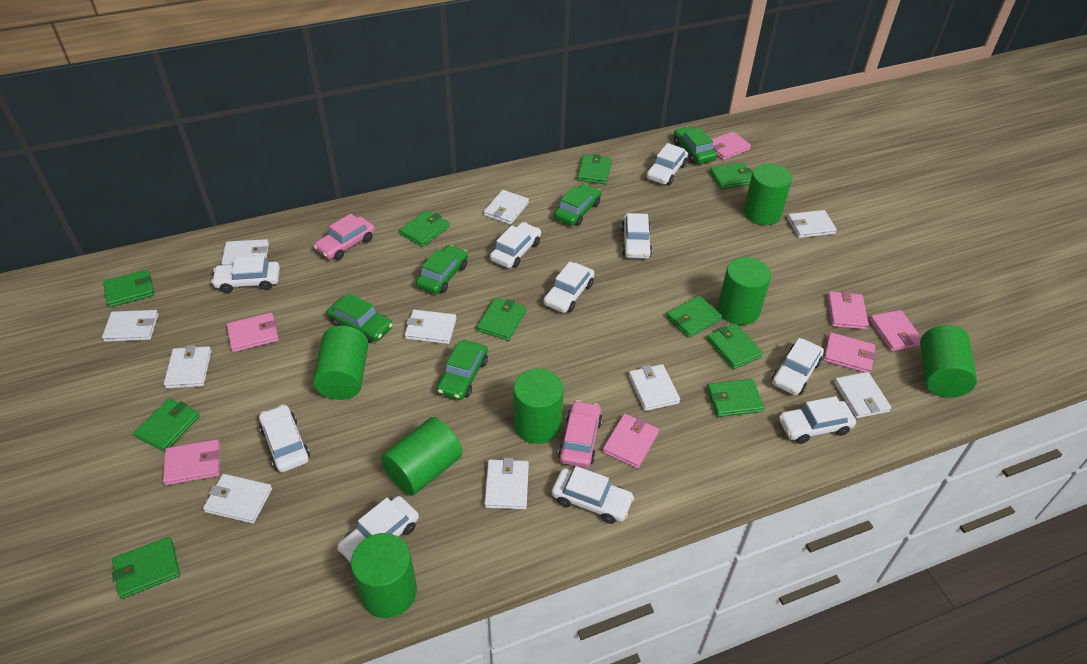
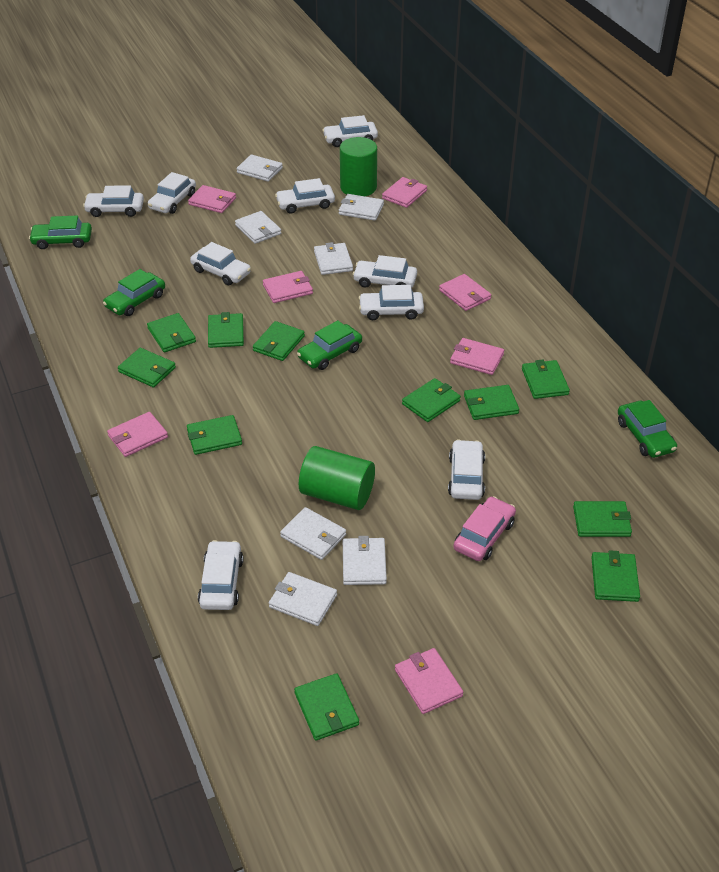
green car: [327,293,393,343] [416,245,468,294] [437,340,488,400] [554,184,601,226] [674,126,717,164] = 5 -> [29,215,92,249] [103,269,165,316] [297,320,362,370] [618,400,677,458] = 4
green cylinder: [313,326,369,400] [351,533,417,618] [381,417,463,496] [513,368,564,444] [718,257,771,325] [743,163,792,225] [920,325,977,398] = 7 -> [299,446,375,510] [340,137,377,196] = 2
green wallet: [103,270,154,307] [112,537,180,599] [133,398,200,452] [399,210,450,247] [477,298,526,341] [577,154,612,184] [666,296,722,338] [707,323,763,369] [707,379,764,417] [709,162,752,189] = 10 -> [118,348,176,387] [147,313,196,352] [187,415,242,455] [208,312,244,348] [253,321,305,361] [294,673,359,741] [402,378,461,422] [464,385,519,420] [522,359,570,399] [573,501,632,537] [591,550,640,602] = 11
pink car: [314,214,375,260] [558,400,602,468] = 2 -> [453,496,516,561] = 1
white car: [211,255,280,293] [259,404,310,472] [337,496,419,564] [490,222,541,268] [543,261,594,313] [552,466,634,524] [621,213,652,259] [646,143,688,185] [772,338,824,395] [779,396,856,444] = 10 -> [83,185,144,217] [148,172,196,214] [190,242,251,285] [198,540,244,610] [275,178,335,214] [322,115,378,147] [353,255,417,288] [359,285,424,320] [448,439,485,500] = 9
white wallet: [102,310,159,342] [164,345,211,389] [203,474,272,524] [221,239,269,265] [404,310,456,344] [484,190,529,225] [484,458,529,509] [629,364,680,411] [787,210,837,238] [834,372,892,419] = 10 -> [235,211,281,244] [236,155,283,182] [269,572,337,626] [280,507,346,560] [314,242,353,275] [339,194,384,221] [343,536,387,585] = 7

